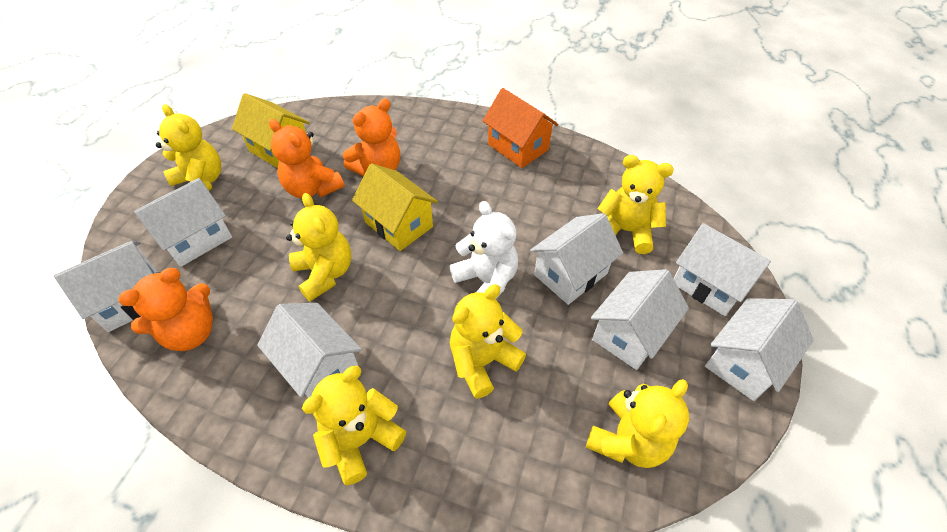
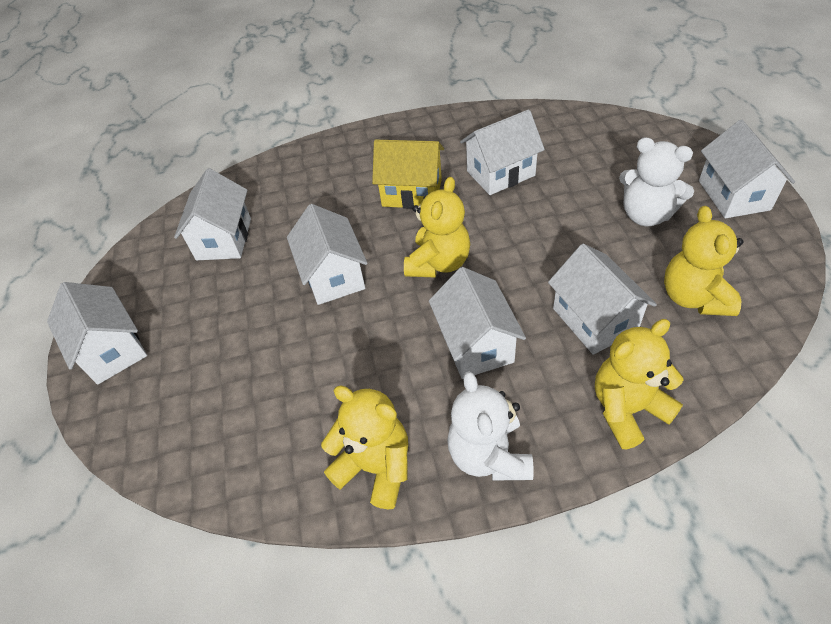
orange house: [483,88,558,168] = 1 -> none = 0
orange teddy bear: [118,268,213,351] [269,119,344,198] [343,98,400,176] = 3 -> none = 0
white teddy bear: [450,201,518,299] = 1 -> [447,371,534,481] [619,137,694,226] = 2
yellow house: [232,93,310,168] [352,163,438,251] = 2 -> [372,140,444,209] = 1
yellow teddy bear: [156,104,221,191] [286,193,351,302] [302,366,406,485] [450,284,526,399] [586,379,689,468] [597,155,674,254] = 6 -> [321,385,408,509] [404,177,470,278] [595,319,684,449] [664,206,743,316] = 4

